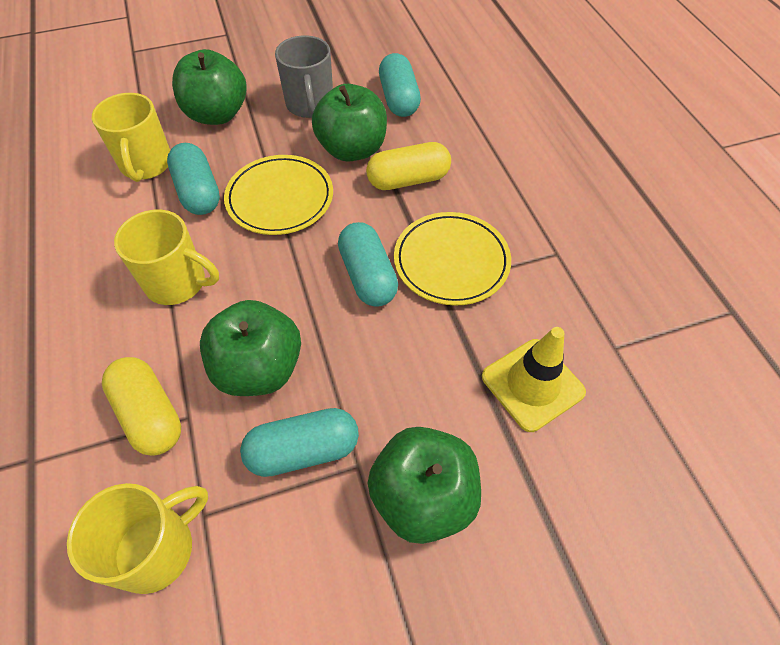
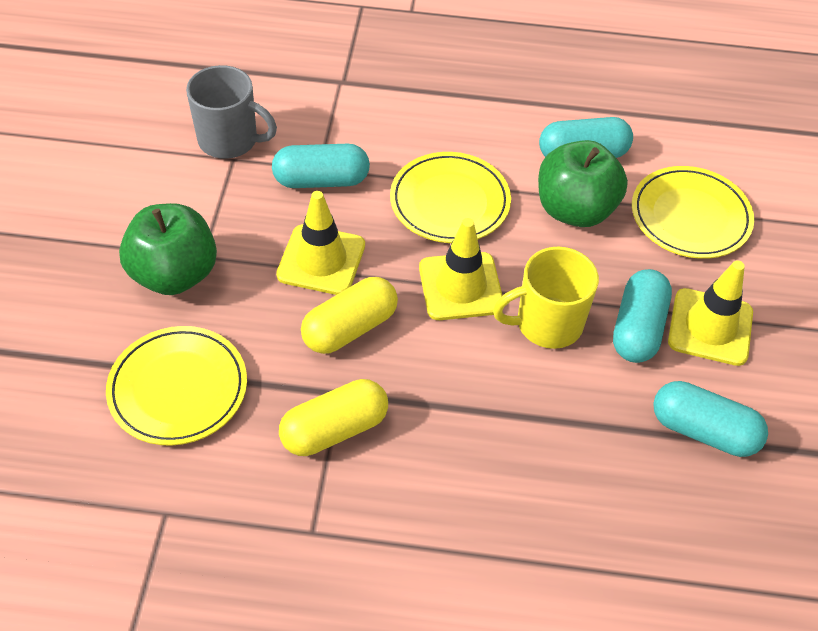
green apple: [172,49,246,125] [200,300,301,396] [312,84,387,162] [368,427,481,544] = 4 -> [119,203,217,295] [538,140,628,227] = 2
yellow mug: [67,483,208,594] [92,93,170,182] [114,209,219,305] = 3 -> [493,247,599,349] = 1
yellow plate: [224,155,333,235] [394,212,511,306] = 2 -> [106,326,247,446] [390,152,511,243] [632,166,754,259] = 3
yellow traffic cone: [482,327,586,432] = 1 -> [276,191,365,295] [419,218,503,320] [668,260,753,366] = 3

